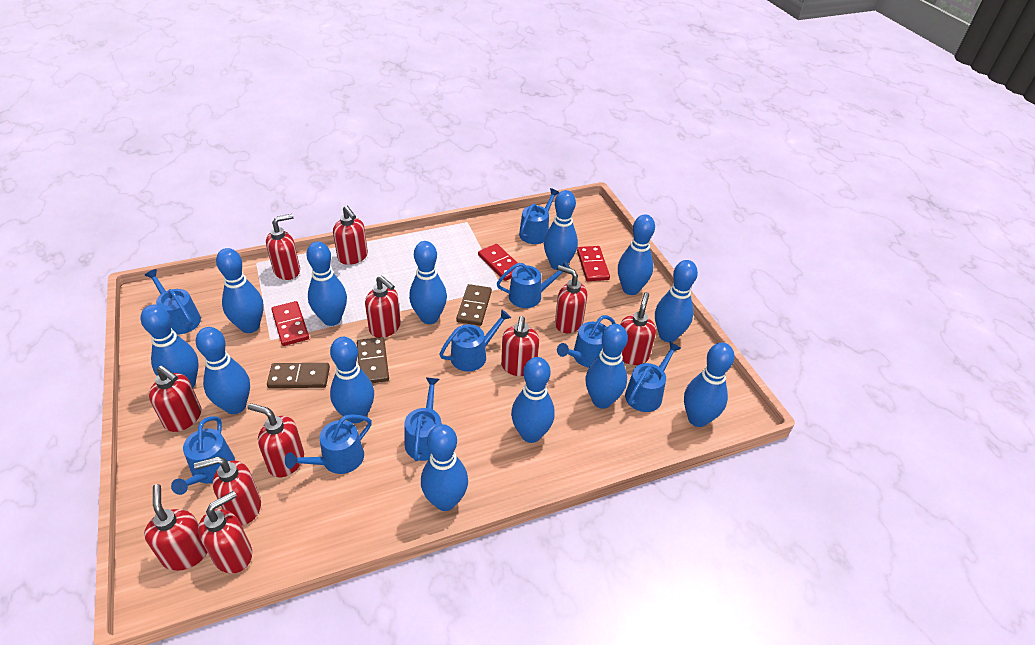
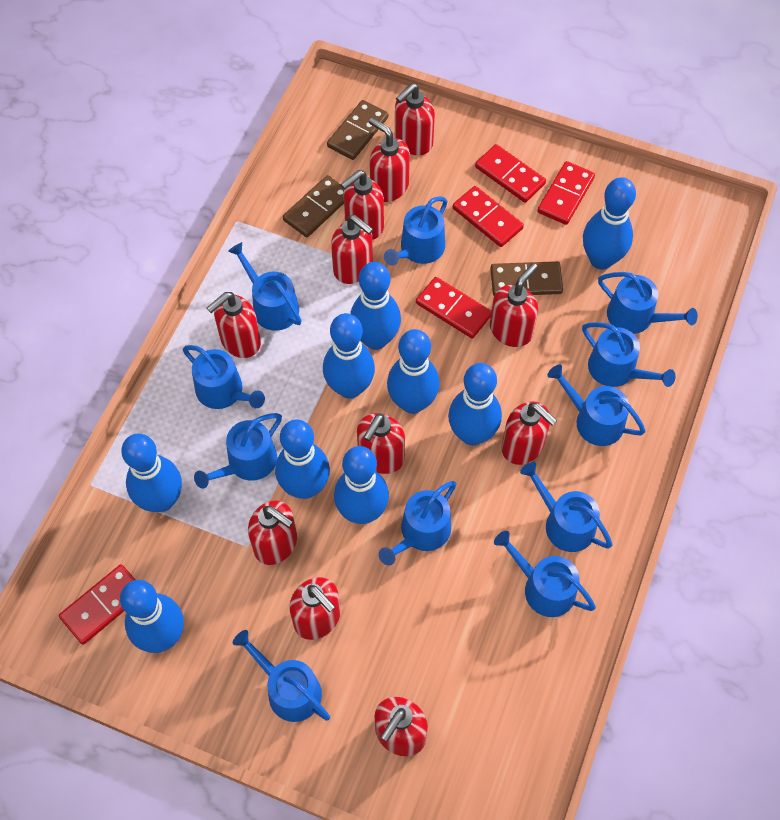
blue bowling pin: [141,305,199,388] [196,327,250,414] [216,248,264,333] [307,242,347,326] [330,337,374,423] [409,241,447,324] [421,424,468,511] [511,357,555,443] [544,190,578,270] [586,324,628,409] [618,214,655,295] [655,260,698,342] [684,343,735,427] = 13 -> [120,580,184,653] [121,434,182,512] [275,420,330,499] [323,313,375,399] [334,446,389,524] [350,262,401,350] [387,329,440,414] [448,363,502,445] [583,177,636,269] = 9
blue watering can: [145,269,201,335] [171,416,235,495] [285,414,372,474] [404,377,442,461] [439,309,511,371] [497,261,570,308] [519,188,560,244] [557,315,616,368] [625,341,681,412] = 9 -> [183,345,265,409] [194,413,282,489] [228,242,302,331] [233,630,330,722] [379,481,456,565] [384,196,448,266] [494,531,596,617] [520,462,613,552] [547,364,646,446] [582,322,676,387] [598,272,698,334] = 11
red domino: [271,301,309,346] [478,244,519,281] [577,246,610,281] = 3 -> [59,564,136,645] [416,277,491,338] [453,186,524,247] [475,144,546,203] [537,161,595,225] = 5

